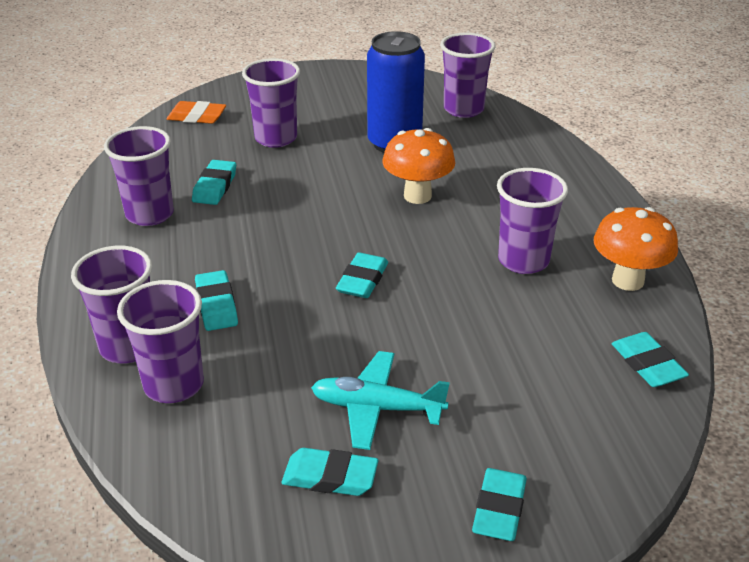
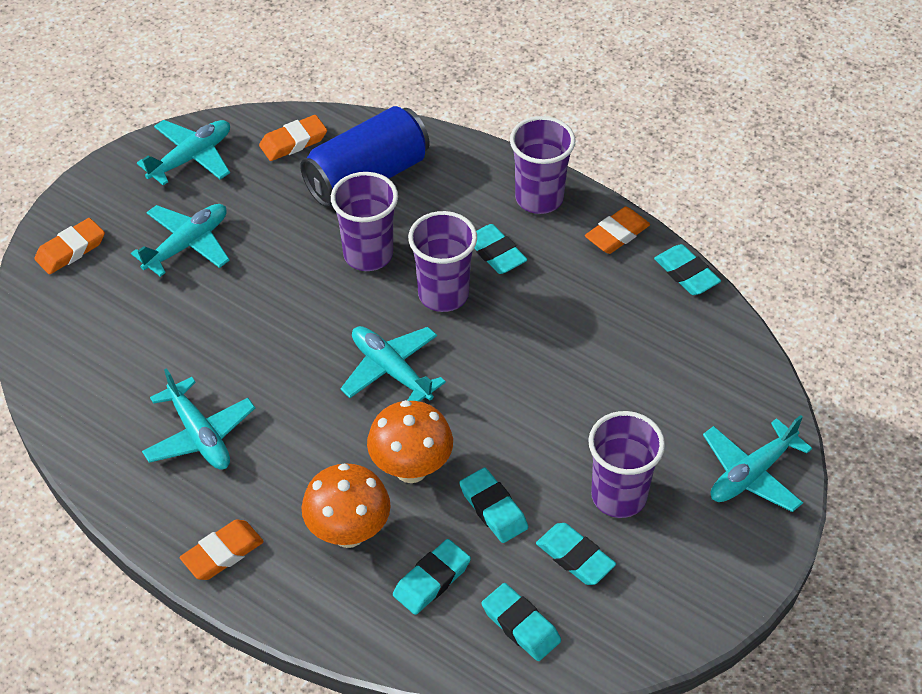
orange eraser: [167,101,226,124] = 1 -> [34,218,105,275] [180,520,264,580] [259,115,327,161] [585,207,650,254] = 4
purple cup: [71,246,152,364] [104,126,174,226] [117,280,204,403] [242,58,300,148] [440,33,496,118] [497,168,568,274] = 6 -> [331,172,398,271] [408,211,477,312] [510,116,576,214] [588,411,665,518] = 4
turquoise plane: [311,351,450,450] = 1 -> [131,204,230,277] [137,120,230,185] [142,368,255,470] [340,326,446,402] [703,415,812,512] = 5

